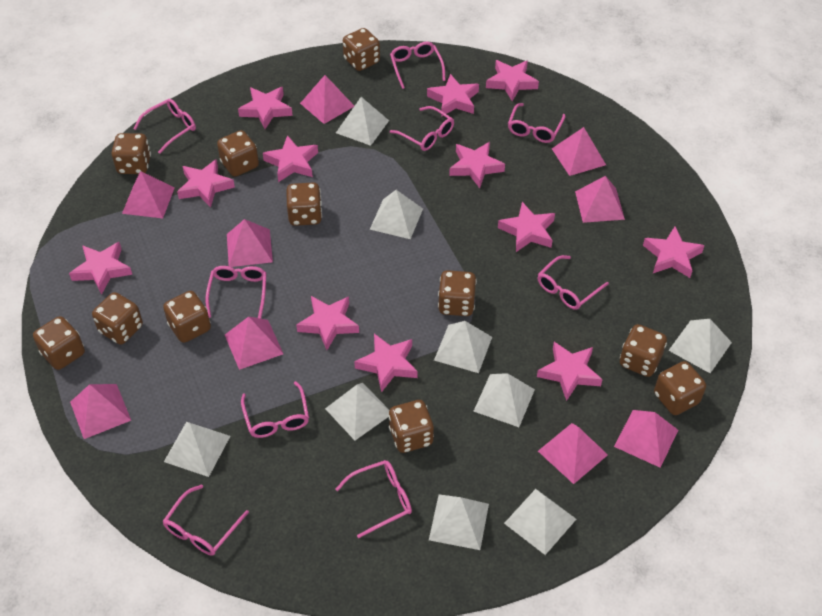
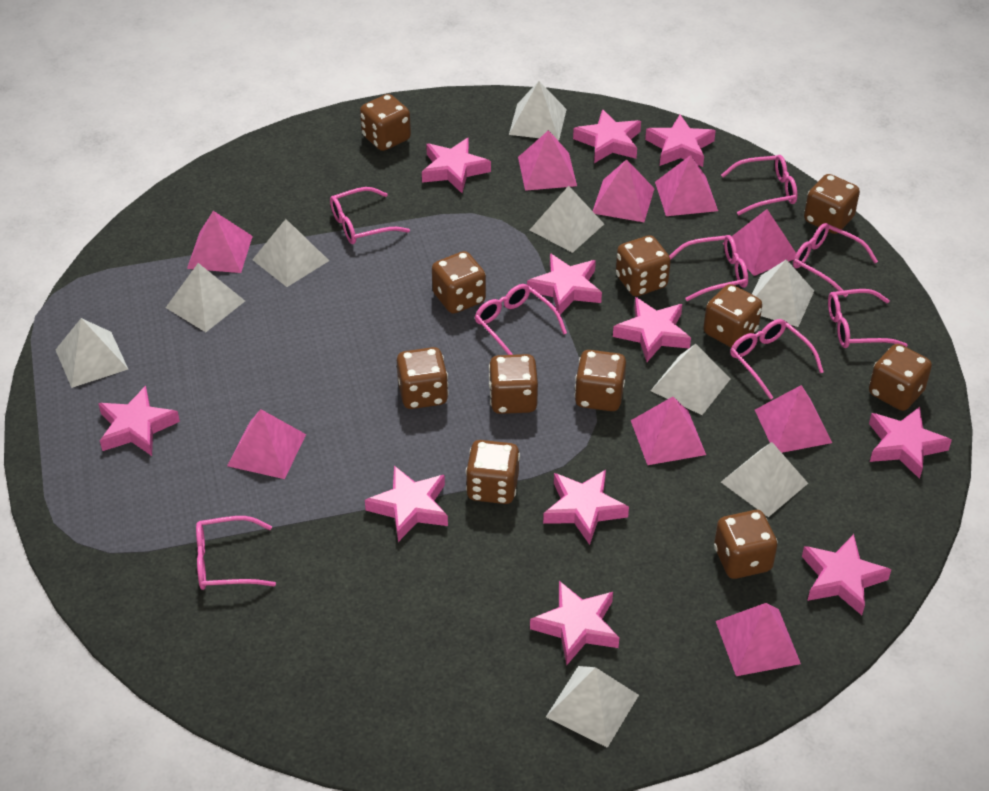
pink glasses: [133,99,196,154] [163,484,249,556] [206,266,266,319] [241,381,309,438] [335,460,412,538] [390,42,446,89] [390,106,454,151] [508,103,566,143] [538,255,609,310] = 9 -> [196,516,276,590] [330,187,410,244] [475,284,567,355] [669,235,748,301] [721,155,797,215] [730,319,824,400] [793,223,878,297] [828,289,907,348] = 8
pink star: [69,242,132,295] [177,159,235,208] [238,87,293,129] [263,135,318,182] [296,296,359,350] [354,334,418,393] [427,74,479,117] [449,142,505,188] [486,60,539,101] [498,202,555,252] [537,342,603,401] [643,227,705,278] = 12 -> [98,386,180,456] [365,466,448,542] [422,138,491,193] [527,253,602,314] [530,581,619,665] [543,470,629,545] [573,109,641,163] [613,297,691,362] [645,115,716,167] [802,534,892,615] [869,407,952,479] = 11

